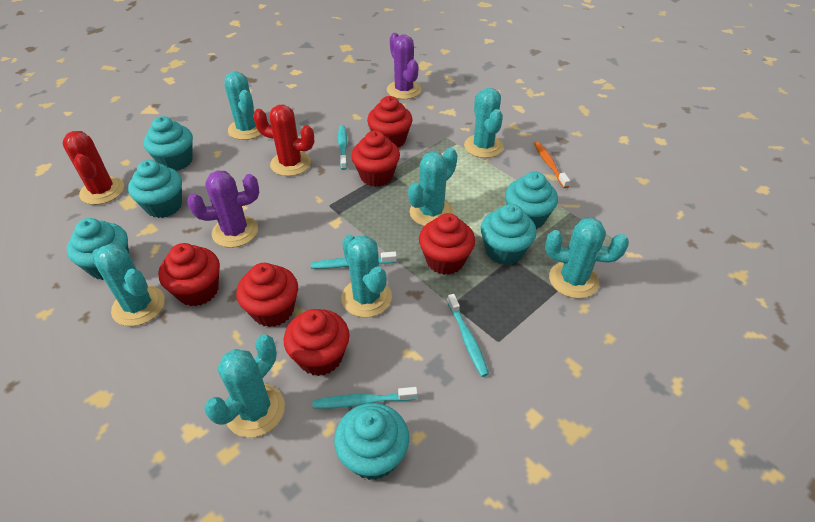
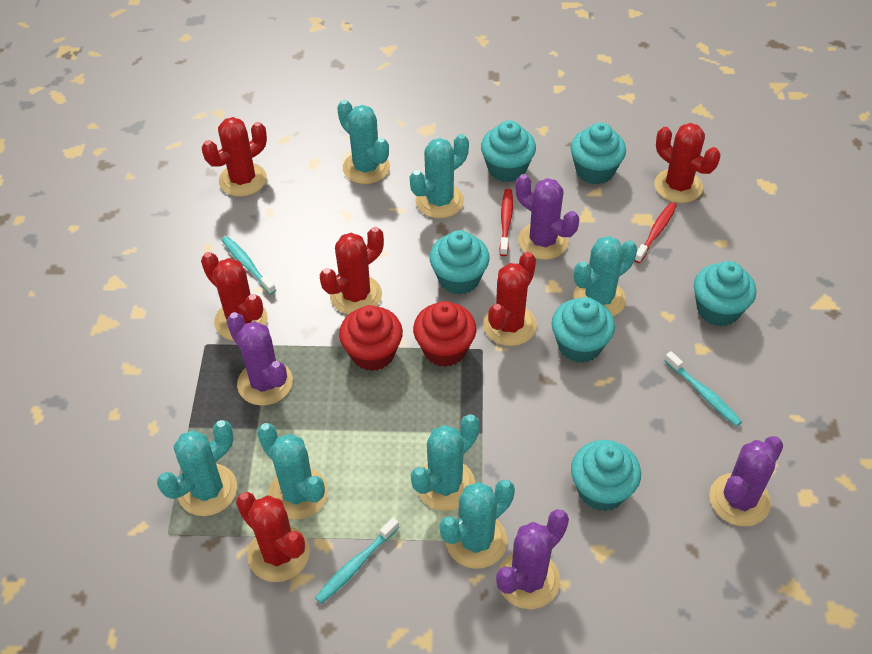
orange toothbrush: [534,141,570,188] = 1 -> none = 0
purple cactus: [187,170,259,248] [387,33,421,99] = 2 -> [227,312,293,406] [496,509,569,609] [516,174,579,260] [709,436,783,527] = 4
red cactus: [62,131,124,205] [253,105,314,176] = 2 -> [201,252,268,341] [202,117,267,197] [236,492,310,582] [320,227,384,315] [483,252,537,346] [654,123,720,203] = 6
red cupcake: [158,243,220,306] [236,263,298,327] [284,309,350,376] [351,131,400,187] [367,96,413,147] [419,213,475,275] = 6 -> [339,305,403,371] [413,301,477,367] = 2
red toothbrush: none = 0 -> [499,189,513,256] [635,202,677,263] = 2
turquoise toothbrush: [311,252,397,269] [313,387,418,409] [338,125,347,170] [447,294,489,377] = 4 -> [222,236,276,295] [315,518,399,604] [664,351,742,426] = 3

